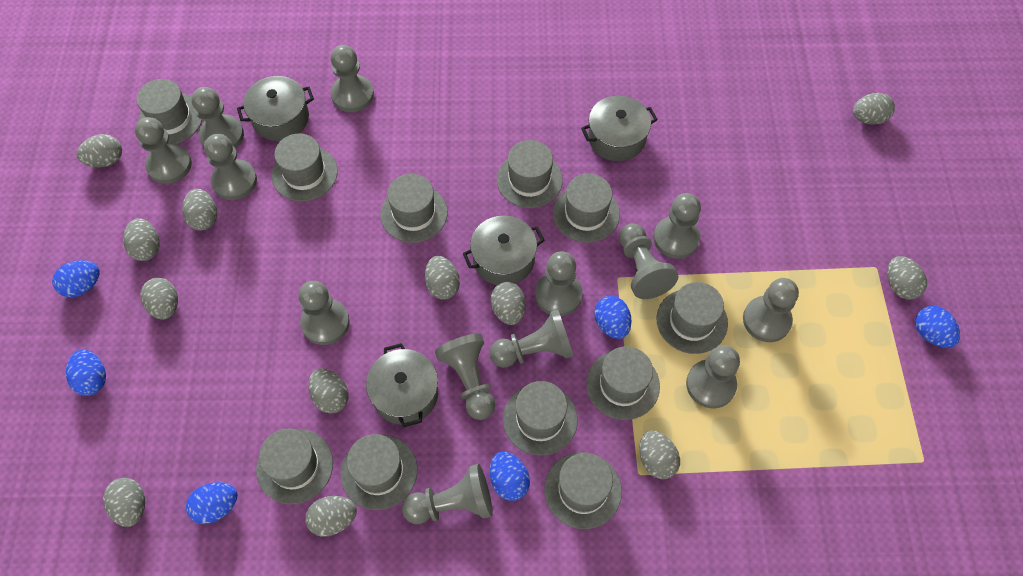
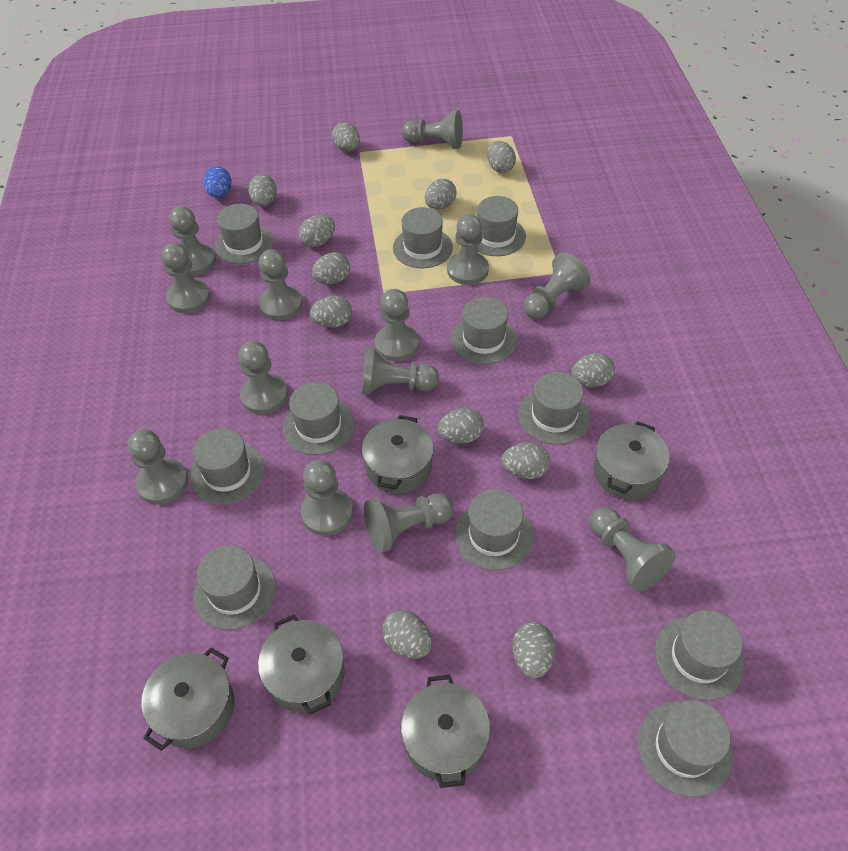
blue egg: [52,260,99,297] [66,349,106,396] [186,482,237,524] [490,451,530,501] [594,296,631,339] [915,306,960,348] = 6 -> [203,166,232,198] = 1
grey pot: [237,76,314,141] [366,343,438,427] [463,216,545,285] [581,96,658,162] = 4 -> [141,648,235,751] [258,615,345,715] [362,415,434,494] [401,675,490,788] [593,421,670,500] = 5

